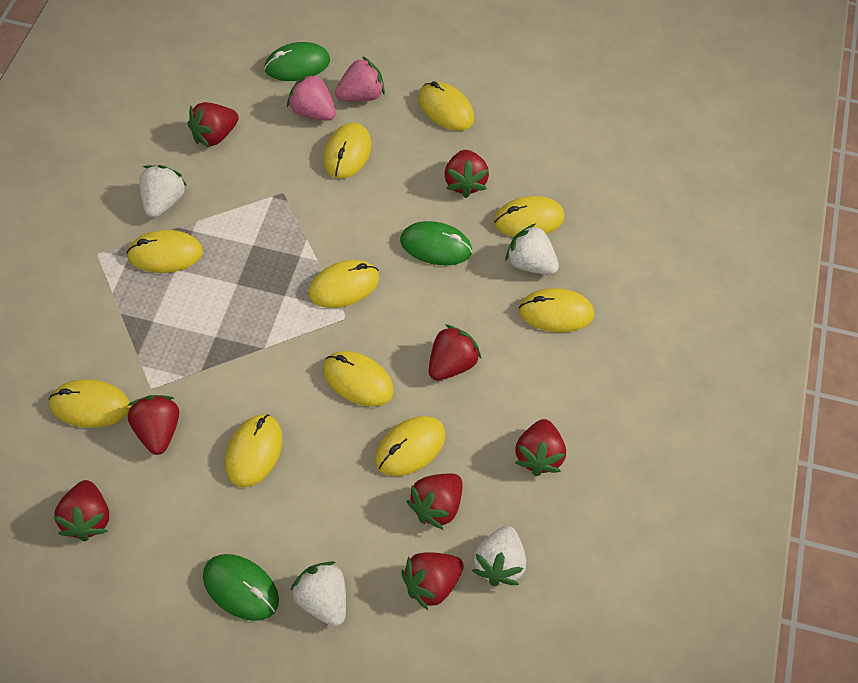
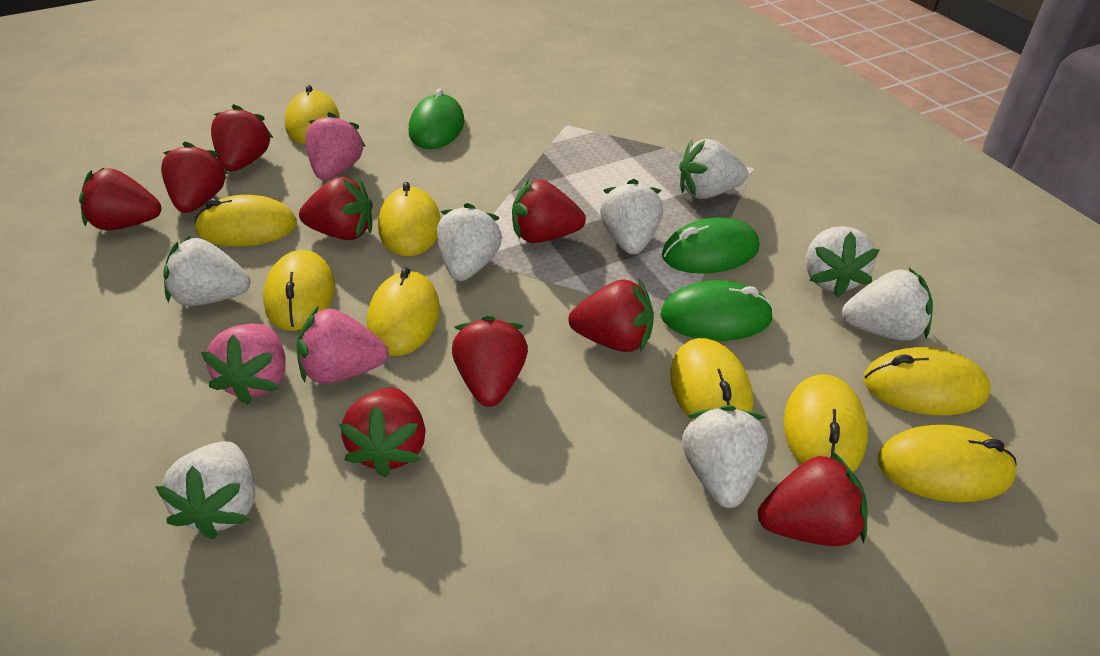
pink strawberry: [287,72,336,121] [335,56,385,102] = 2 -> [201,323,286,405] [296,307,389,384] [305,112,366,180] = 3
red strawberry: [53,480,109,542] [127,395,179,455] [188,102,239,147] [401,552,464,610] [407,474,463,530] [429,324,481,381] [445,150,489,198] [515,419,566,476] = 8 -> [79,167,161,231] [161,141,229,213] [211,104,273,172] [299,177,373,240] [339,387,426,477] [452,315,528,407] [512,179,586,243] [568,279,654,352] [758,450,868,546] = 9
white strawberry: [139,165,187,218] [290,561,346,627] [472,526,526,586] [505,224,559,275] = 4 -> [155,441,255,539] [163,236,251,306] [437,203,503,281] [600,179,663,255] [679,139,748,199] [682,405,768,508] [806,226,879,298] [842,268,933,341] = 8
yellow mouse: [49,379,130,428] [126,230,203,273] [225,414,283,487] [308,260,380,308] [323,123,371,179] [323,351,394,407] [375,416,446,476] [418,81,474,131] [494,196,564,237] [519,288,594,332] = 10 -> [195,195,297,246] [263,250,335,331] [285,85,340,145] [367,267,440,356] [378,182,441,256] [670,338,753,420] [783,374,868,472] [863,347,991,415] [878,425,1017,502] = 9

